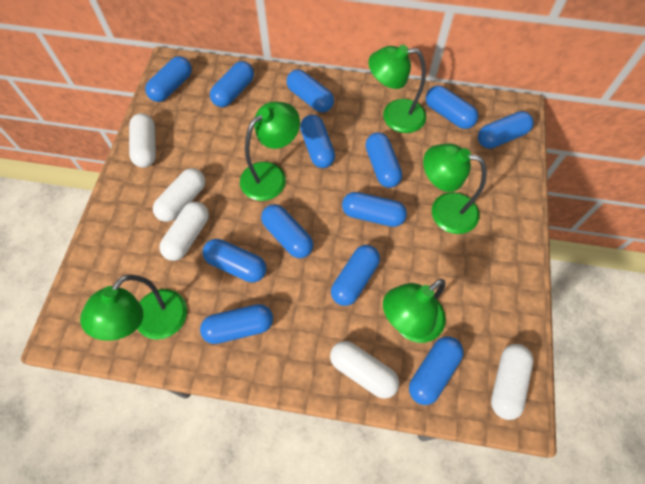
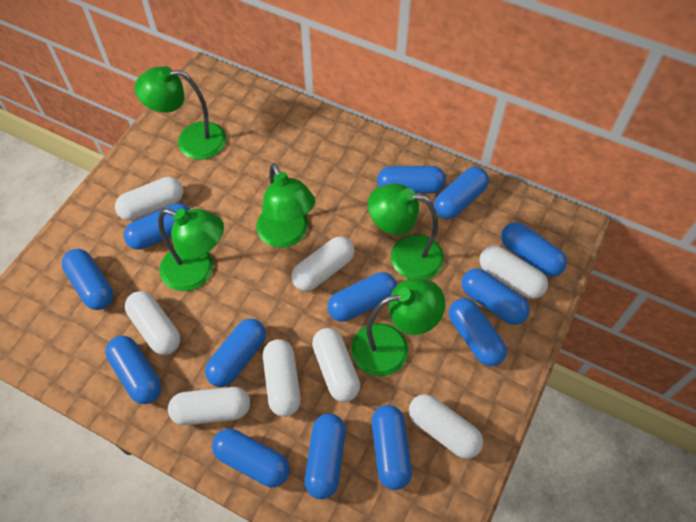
white capsule: [129,113,156,168] [153,168,205,222] [159,201,209,261] [330,341,399,399] [491,344,533,420] = 5 -> [115,177,183,221] [125,291,181,355] [168,387,250,425] [263,339,301,417] [291,236,354,291] [312,328,360,402] [409,394,483,459] [479,245,548,299] = 8

